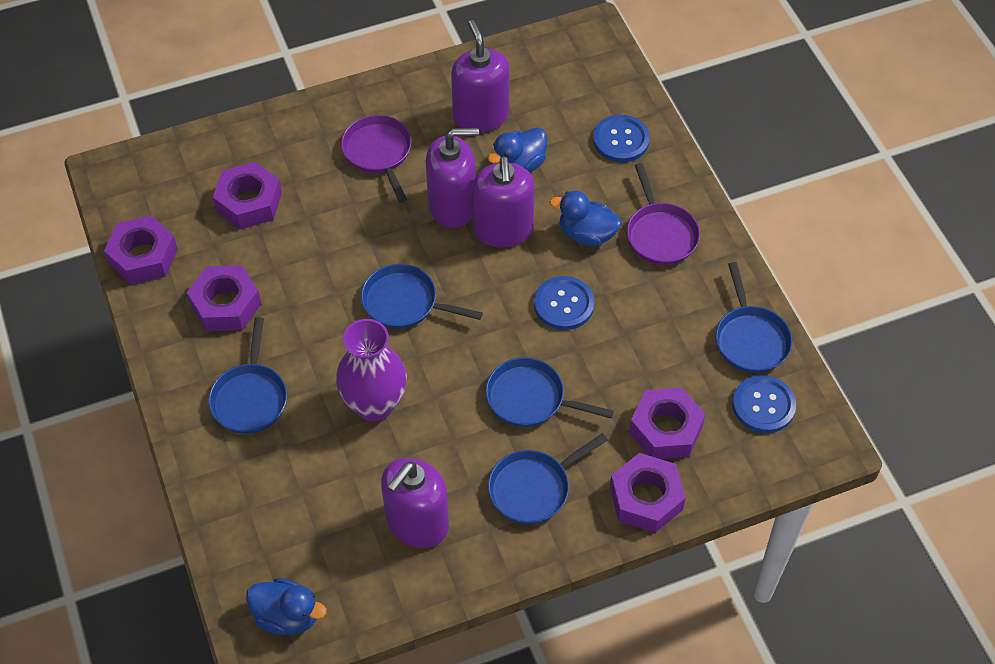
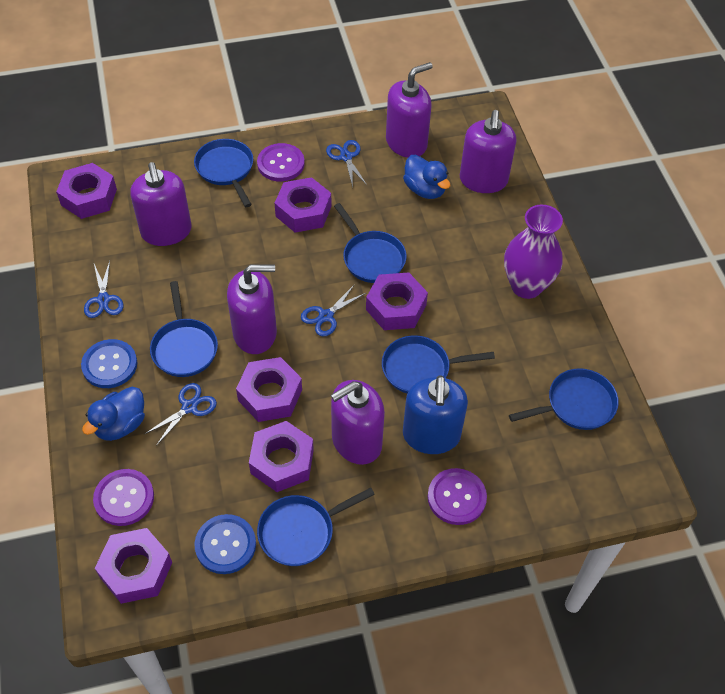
blue button: [534,276,594,330] [593,115,650,162] [732,375,796,433] = 3 -> [81,339,137,388] [194,514,256,574] = 2
blue duck: [246,578,327,635] [488,127,547,172] [550,191,621,246] = 3 -> [82,387,145,441] [403,155,450,199] = 2
blue pan: [209,317,287,434] [361,264,483,329] [486,357,614,427] [488,433,608,524] [716,262,792,373] = 5 -> [150,281,218,377] [194,139,253,207] [257,488,375,566] [334,203,407,283] [382,335,495,393] [509,368,619,430] = 6
blue scissors: none = 0 -> [84,261,123,318] [145,383,217,446] [301,284,366,337] [326,140,367,187] = 4
blue soap dispenser: none = 0 -> [403,375,468,454] = 1
purple button: none = 0 -> [93,469,154,526] [257,143,305,182] [428,468,487,525] = 3
purple nut: [104,216,178,285] [187,265,261,331] [213,162,282,229] [610,453,686,533] [629,388,706,459] = 5 -> [56,163,117,219] [95,528,172,604] [236,357,302,422] [249,421,314,492] [275,177,331,233] [366,272,428,330] = 6
purple pan: [341,115,412,203] [627,163,700,265] = 2 -> none = 0
purple soap dispenser: [381,458,449,548] [426,128,479,228] [451,20,510,133] [472,156,535,247] = 4 -> [130,162,192,246] [227,265,277,354] [331,380,385,465] [386,62,433,158] [460,110,516,193] = 5

